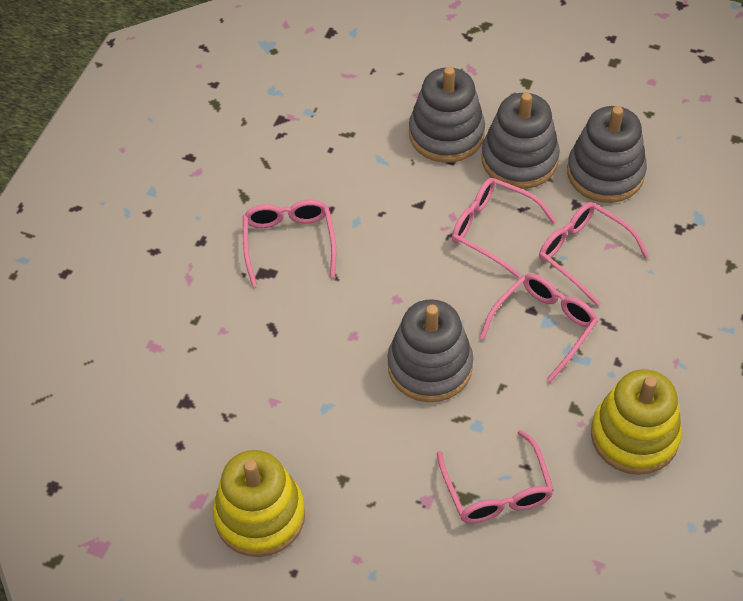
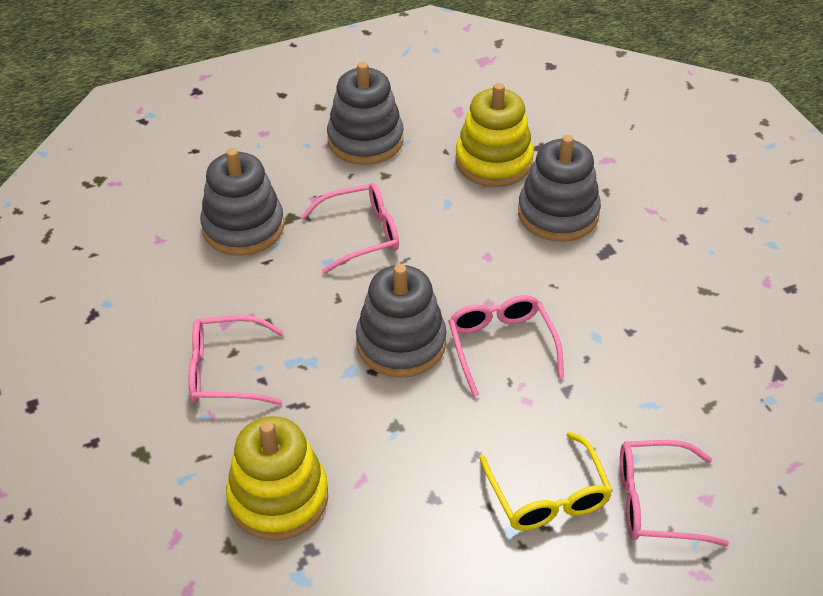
pink glasses: [243,200,336,286] [437,430,554,523] [452,178,556,277] [480,273,598,383] [539,202,649,306] = 5 -> [189,316,284,405] [301,183,399,274] [448,295,564,397] [620,440,729,546] = 4
yellow glasses: none = 0 -> [479,432,613,531] = 1

